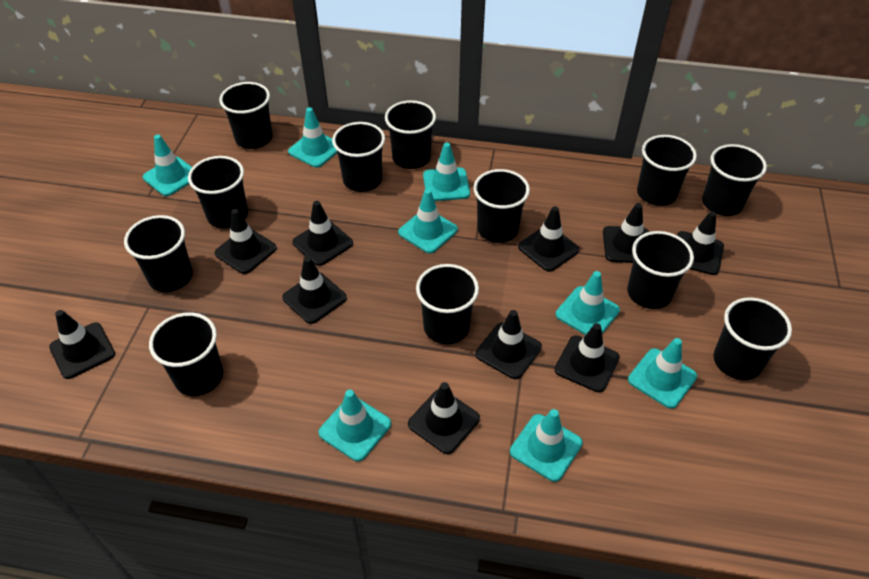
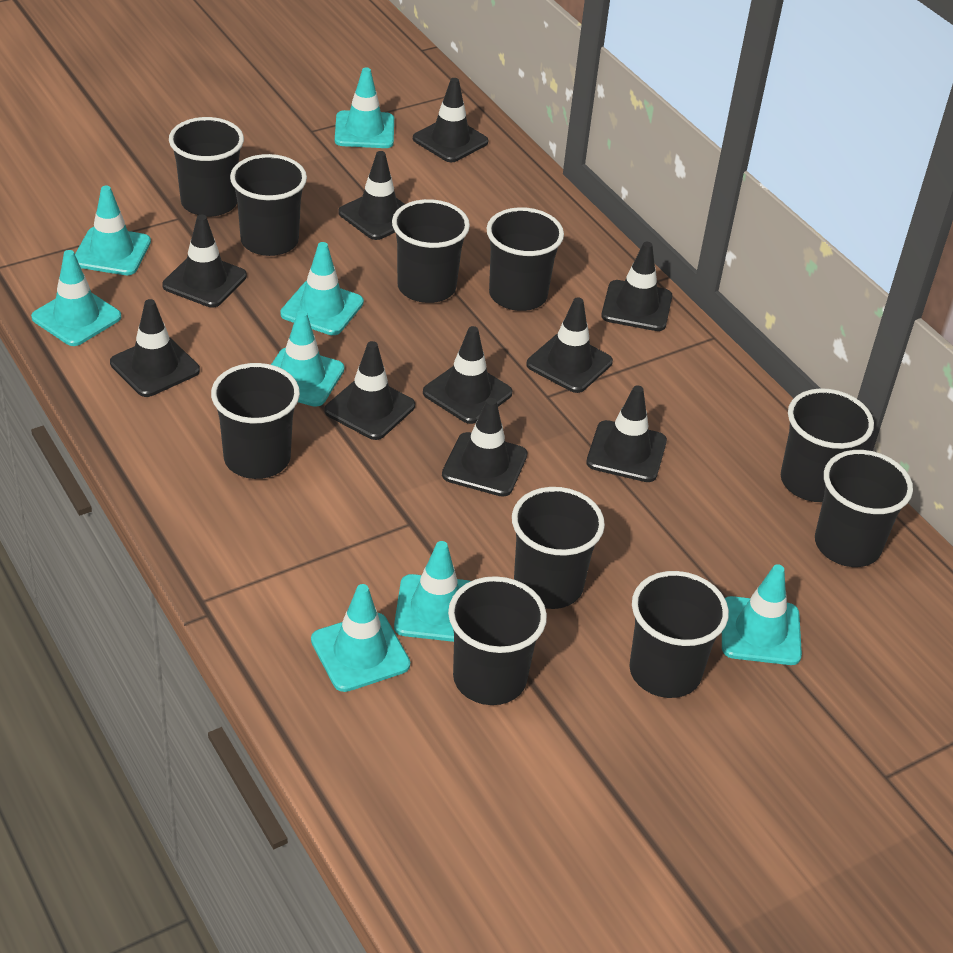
black cup: [124,215,193,292] [149,312,223,396] [188,156,248,229] [219,82,273,149] [332,122,385,192] [385,100,436,169] [416,264,479,344] [473,169,530,243] [627,231,694,309] [637,135,697,206] [702,144,767,216] [713,297,792,380] = 12 -> [169,117,244,217] [211,363,300,479] [230,154,307,256] [392,199,470,303] [448,576,547,705] [486,207,564,311] [512,487,605,609] [629,571,729,698] [781,388,874,502] [815,450,913,567] = 10

